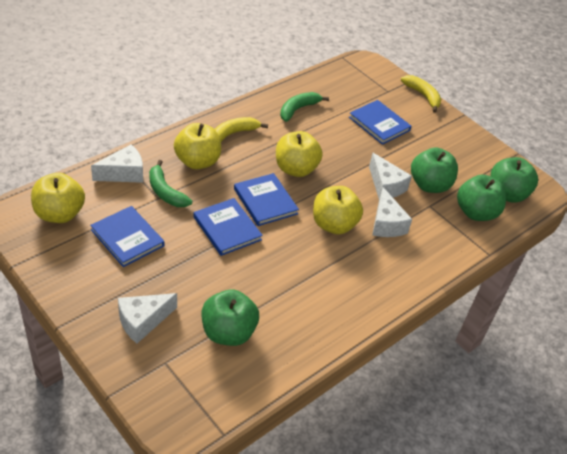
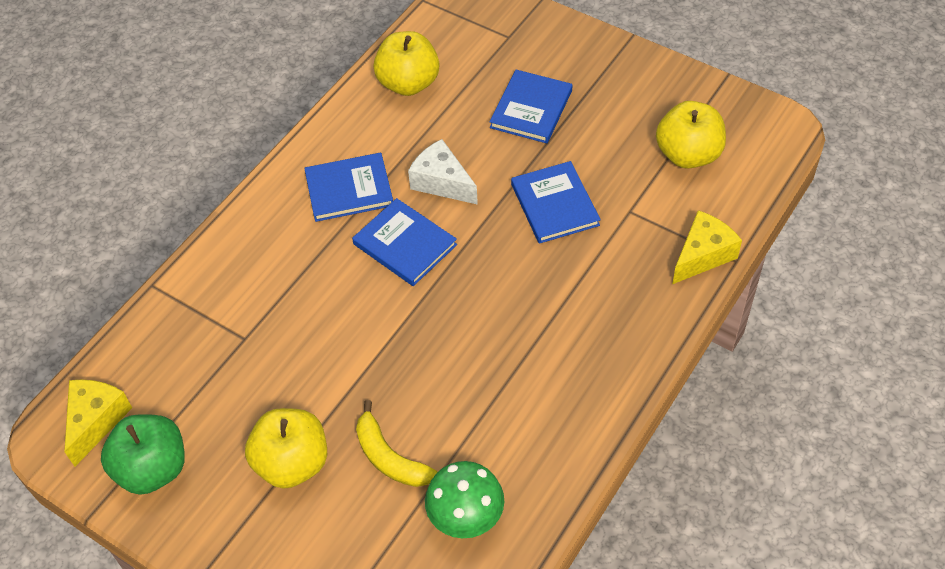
green apple: [202,289,259,346] [411,147,458,193] [457,174,506,221] [490,157,538,203] = 4 -> [101,414,185,495] = 1
green banana: [149,160,192,207] [280,92,329,122] = 2 -> none = 0
green mushroom: none = 0 -> [425,461,504,538] = 1
white cheese: [91,144,143,183] [118,293,177,343] [369,153,412,199] [372,187,412,237] = 4 -> [408,139,478,205] = 1
yellow apple: [31,173,85,223] [174,123,221,169] [276,131,322,177] [313,186,363,234] = 4 -> [245,408,327,489] [373,31,439,96] [656,101,726,169] = 3
yellow banana: [215,117,268,142] [401,75,442,113] = 2 -> [356,400,438,487] = 1
yellow cheese: none = 0 -> [64,380,132,467] [672,210,742,284] = 2

